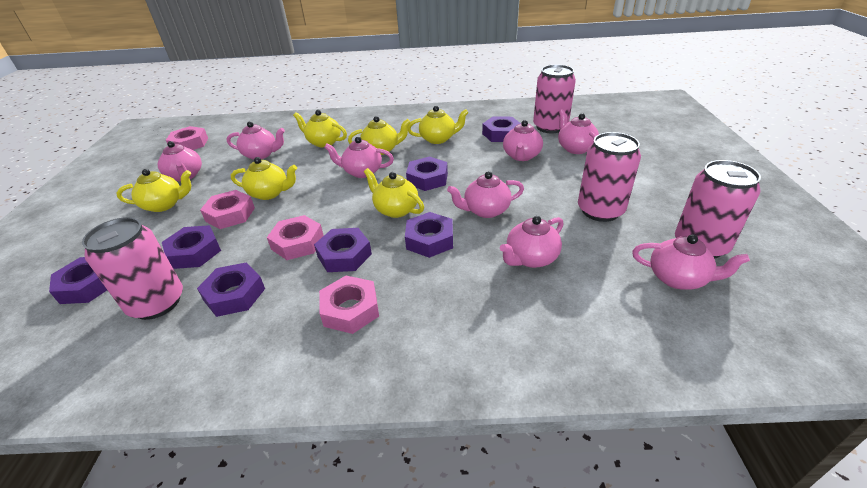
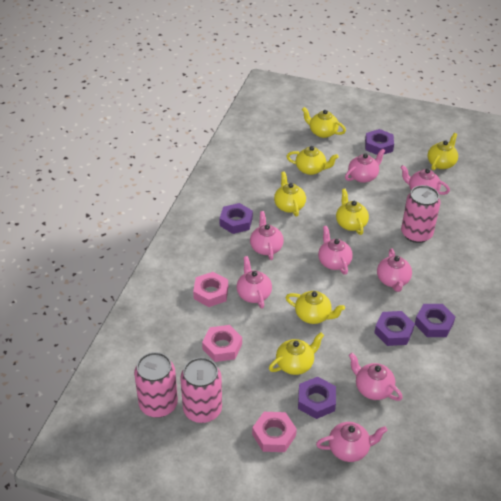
pink can: [82,217,183,320] [533,65,576,133] [578,132,641,222] [675,160,761,259] = 4 -> [134,352,178,418] [180,357,222,423] [401,185,441,243] = 3
pink nut: [166,126,208,150] [200,190,255,229] [267,215,324,260] [319,276,379,334] = 4 -> [193,272,228,307] [202,325,242,362] [252,412,297,452] = 3
purple nut: [49,257,107,304] [162,225,221,269] [197,262,265,317] [314,228,372,272] [405,212,453,258] [406,156,448,191] [482,116,521,142] = 7 -> [220,203,253,234] [298,377,336,419] [365,129,394,155] [374,311,415,346] [415,304,455,337] = 5
yellow teapot: [116,169,191,212] [231,157,297,200] [293,110,347,147] [348,116,411,155] [364,168,424,218] [408,106,469,144] = 6 -> [269,332,324,375] [274,171,306,216] [285,291,345,324] [286,146,338,175] [302,107,346,138] [336,189,369,235] [427,133,458,170] = 7

